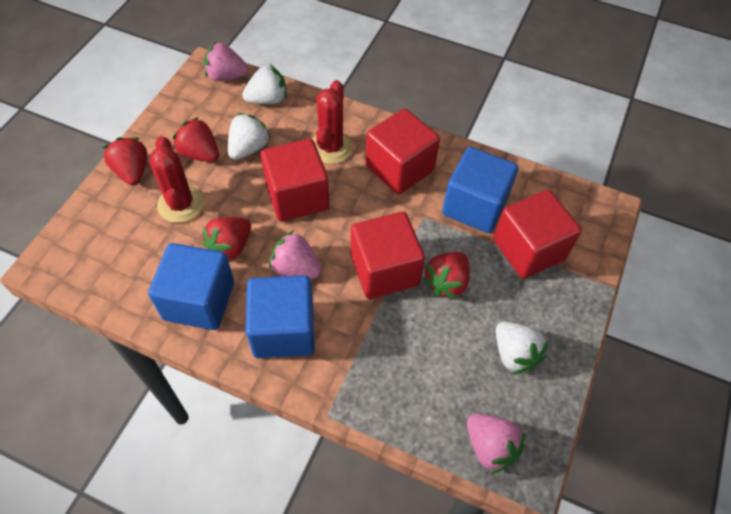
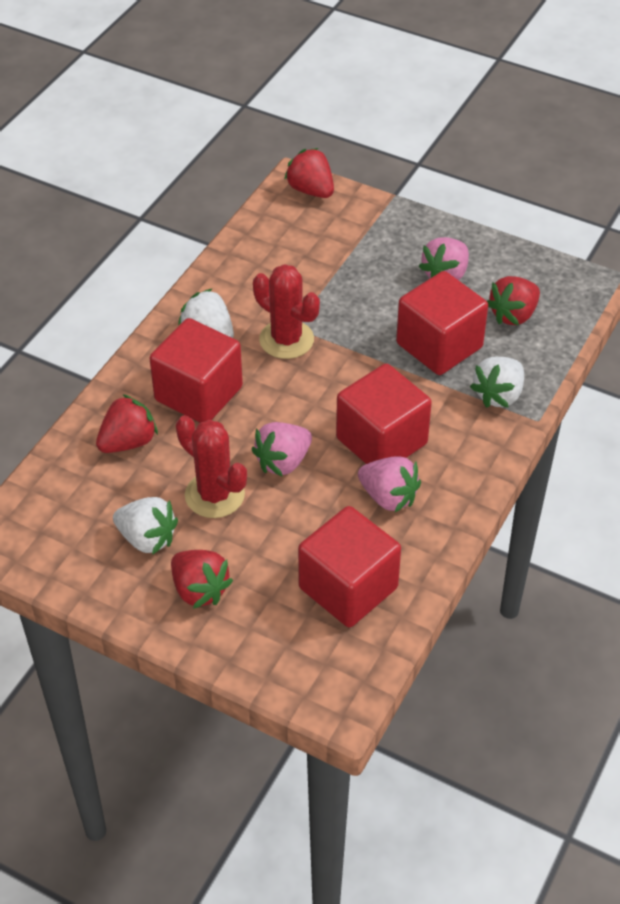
blue cube: [148,243,234,330] [245,275,315,358] [442,147,518,233] = 3 -> none = 0

